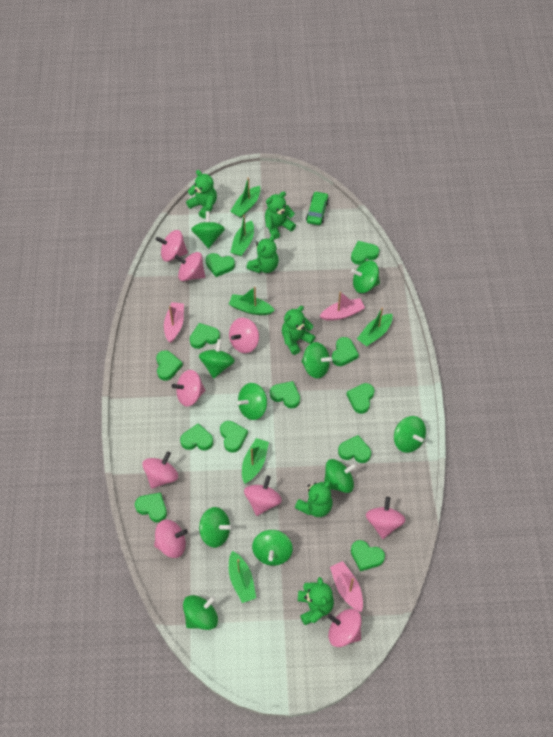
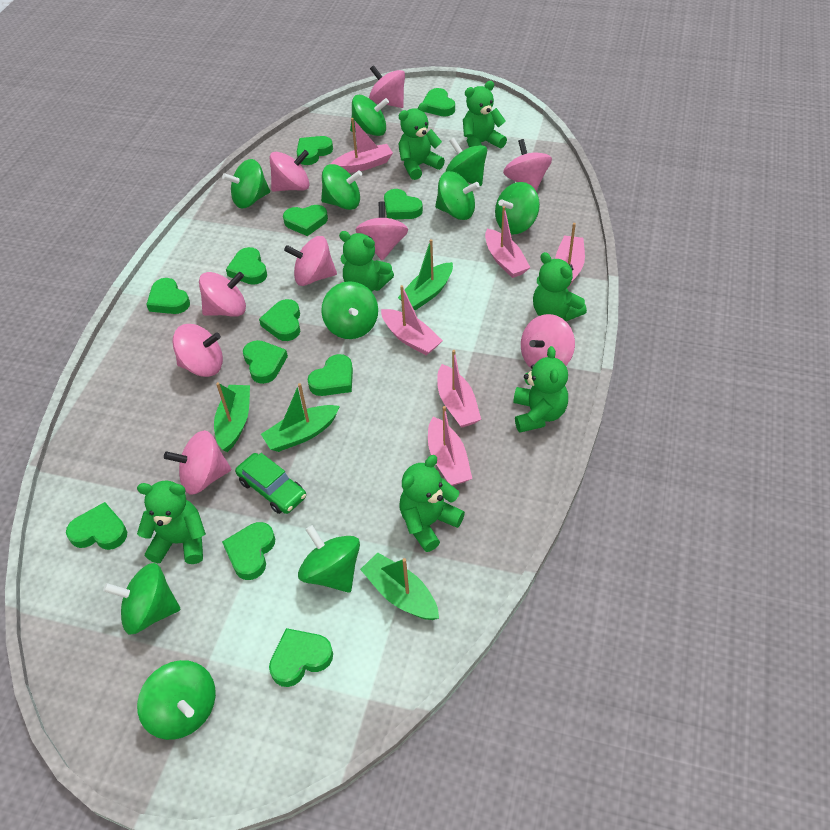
green boat: [229,286,275,315] [229,551,256,603] [230,177,260,218] [231,215,254,256] [242,438,269,484] [357,308,393,346] = 6 -> [214,382,250,452] [261,383,340,452] [360,553,439,620] [398,239,453,310] = 4
green teddy bear: [186,170,217,219] [246,235,279,273] [265,191,296,239] [282,306,315,355] [295,481,333,517] [298,577,334,625] = 6 -> [137,480,206,564] [339,231,394,292] [398,102,445,180] [399,455,465,552] [463,81,507,148] [513,346,568,432] [533,252,587,321] = 7
pink boat: [164,302,184,343] [319,292,365,321] [330,561,363,612] = 3 -> [331,118,393,173] [381,285,443,355] [428,406,472,486] [437,350,481,428] [485,206,531,278] [555,223,585,288] = 6

